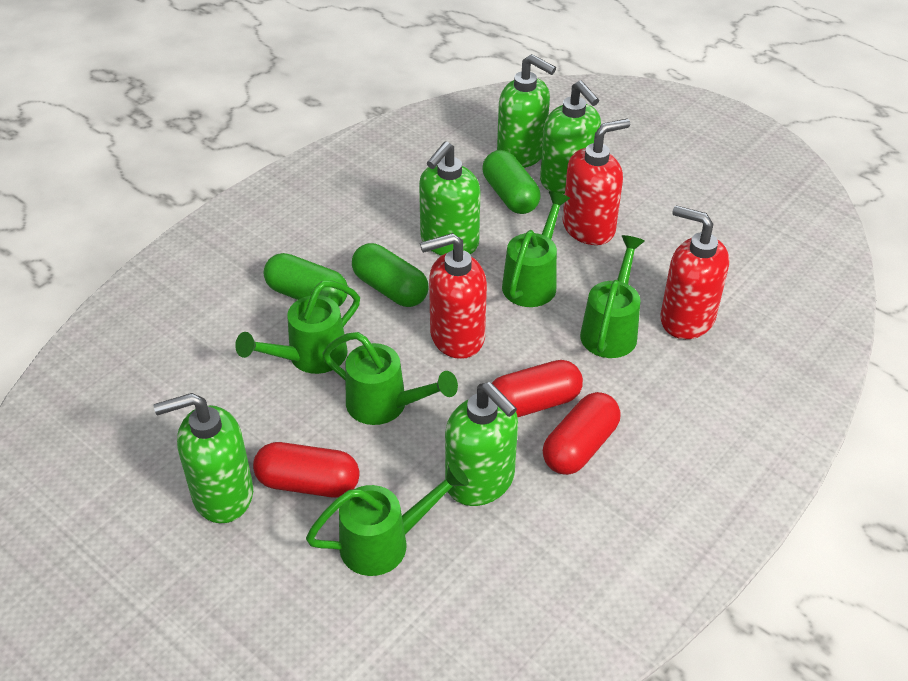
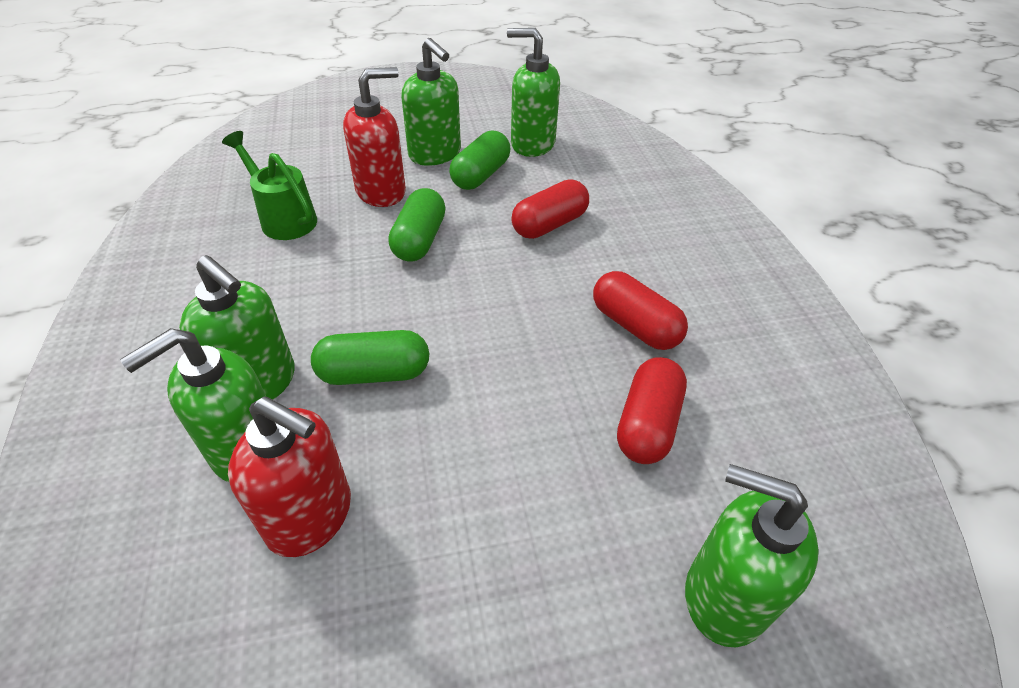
green watering can: [235,281,360,374] [306,462,469,576] [322,332,458,425] [502,191,570,307] [580,235,645,358] = 5 -> [222,131,317,240] = 1
red soap dispenser: [420,233,487,359] [562,118,630,245] [660,205,729,339] = 3 -> [228,397,351,557] [343,67,406,207] = 2

